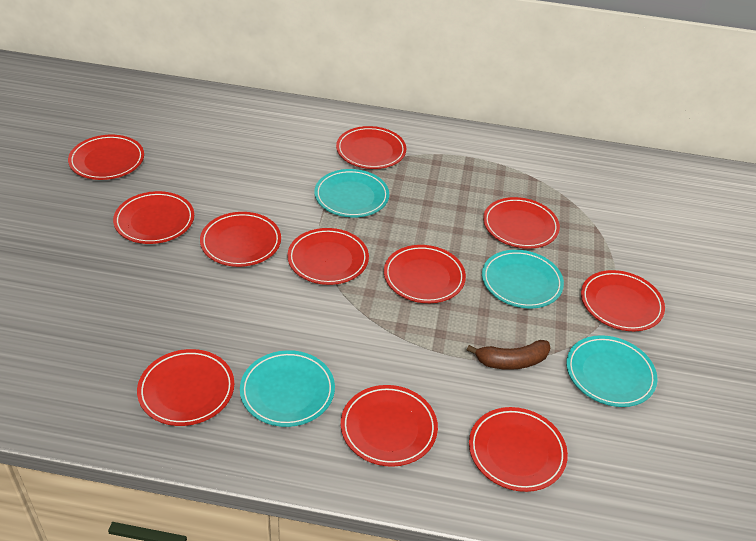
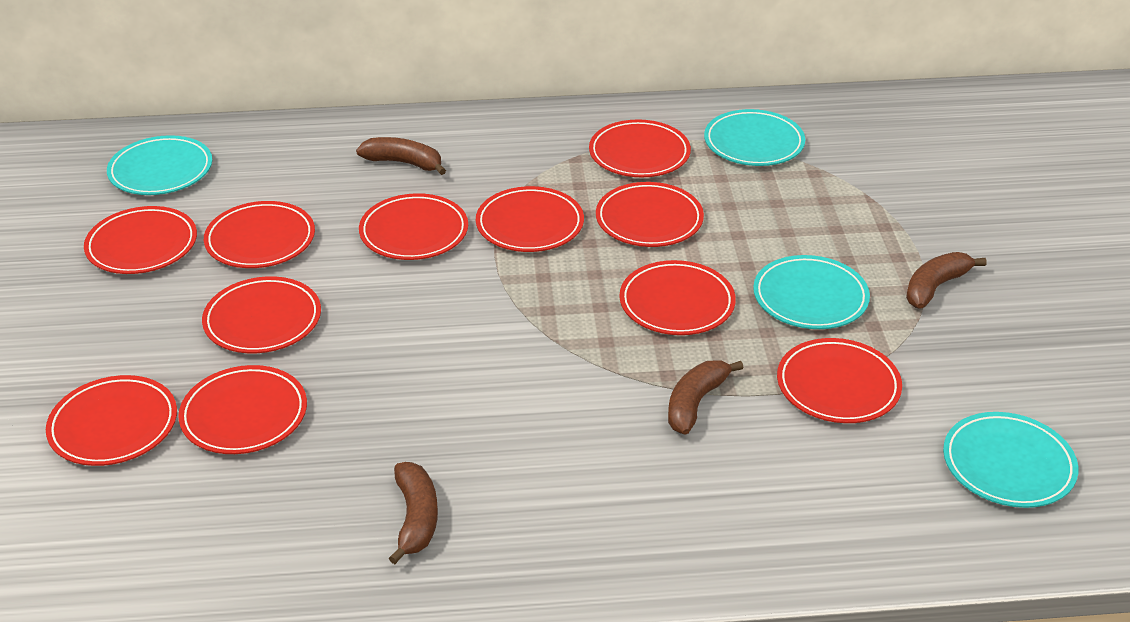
brown banana: [467,340,550,370] = 1 -> [356,137,446,175] [389,462,438,564] [668,360,744,435] [906,252,986,309] = 4

